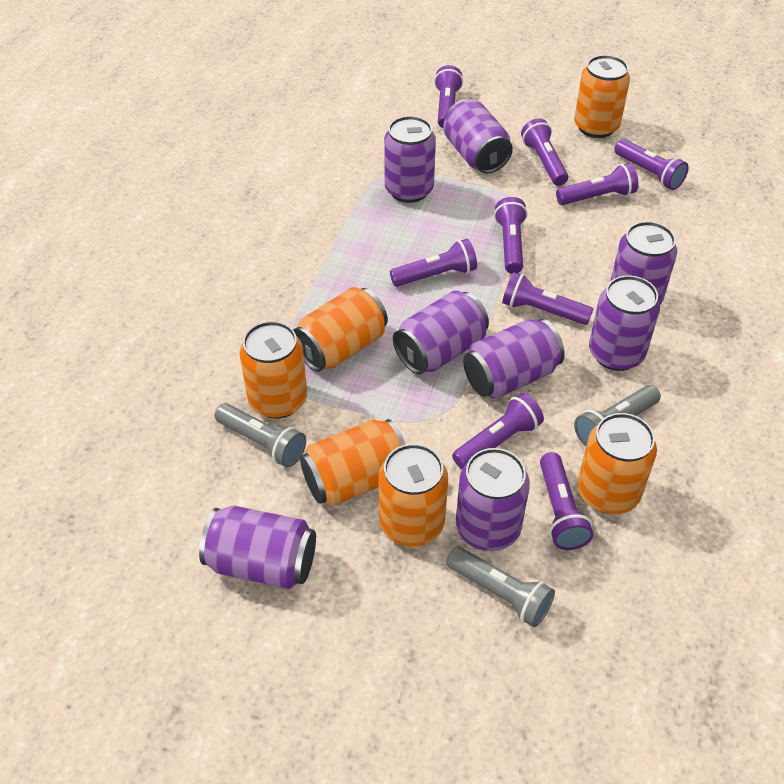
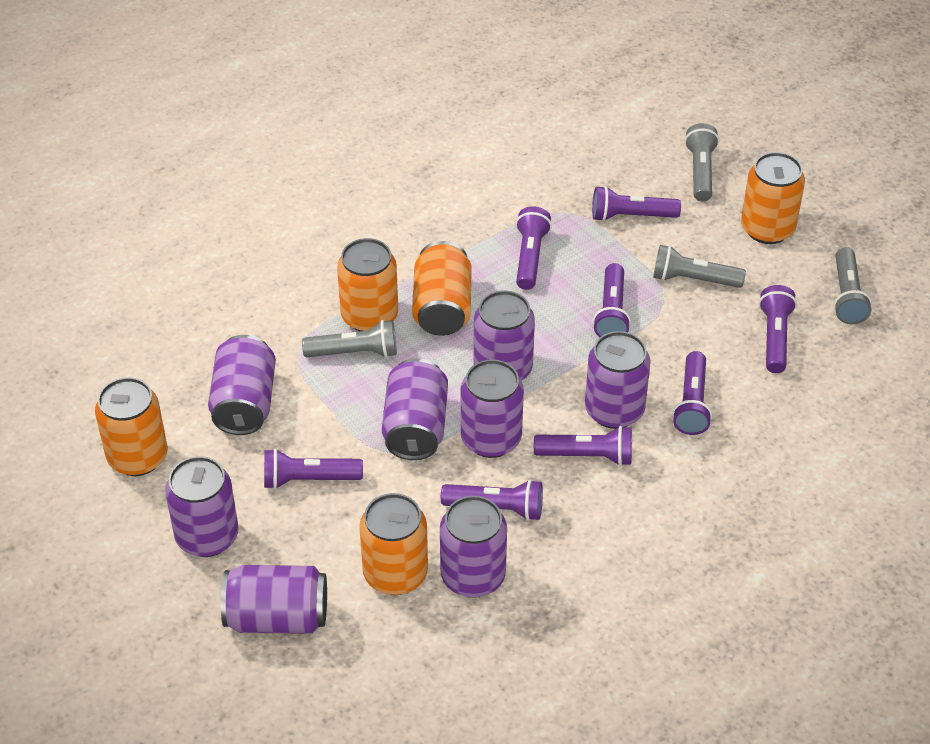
grey flashlight: [215,403,306,467] [446,546,555,627] [574,385,661,446] = 3 -> [302,320,397,358] [653,245,746,288] [685,123,719,202] [834,247,872,324] = 4
orange can: [239,321,307,419] [293,287,388,372] [300,419,406,506] [378,444,448,547] [574,55,630,138] [577,413,657,514] = 6 -> [95,377,168,476] [337,238,398,331] [359,493,428,595] [412,241,472,336] [741,152,805,244] = 5
purple flashlight: [390,239,477,287] [434,65,463,128] [452,393,544,469] [494,197,528,274] [502,272,593,325] [521,118,568,186] [540,452,594,550] [556,163,638,205] [614,139,689,190] = 9 -> [264,449,363,489] [441,479,543,521] [516,206,552,290] [534,426,632,466] [592,186,681,221] [593,263,631,337] [672,351,712,435] [759,285,797,373] = 8

